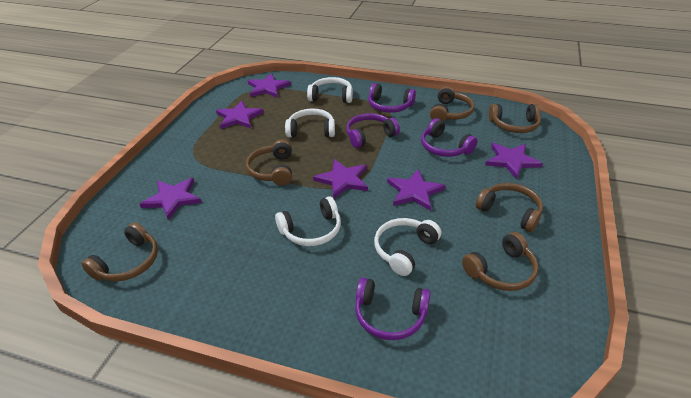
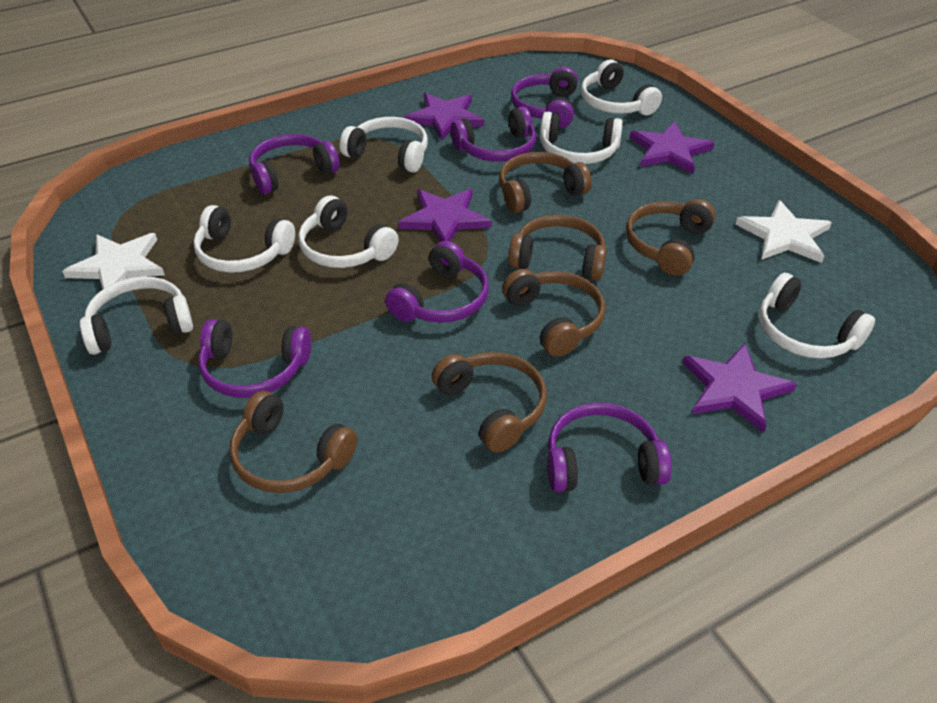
purple headphones: [346,113,400,148] [355,278,431,340] [368,83,416,113] [421,118,477,157] = 4 -> [198,319,311,398] [249,134,340,194] [385,241,489,323] [451,106,536,162] [511,67,578,128] [547,403,672,492] = 6
purple star: [140,178,202,220] [216,101,264,129] [248,73,291,98] [313,159,368,199] [387,169,446,211] [485,143,543,179] = 6 -> [398,189,492,242] [404,93,484,141] [630,122,714,174] [683,343,797,433] = 4
white headphones: [275,196,341,246] [285,108,335,138] [307,77,353,103] [374,218,441,276] = 4 -> [80,276,193,355] [193,205,295,273] [298,196,398,268] [340,117,428,173] [540,111,623,164] [581,59,662,115] [759,273,875,359] = 7
white star: none = 0 -> [62,233,165,289] [735,200,832,263] = 2

